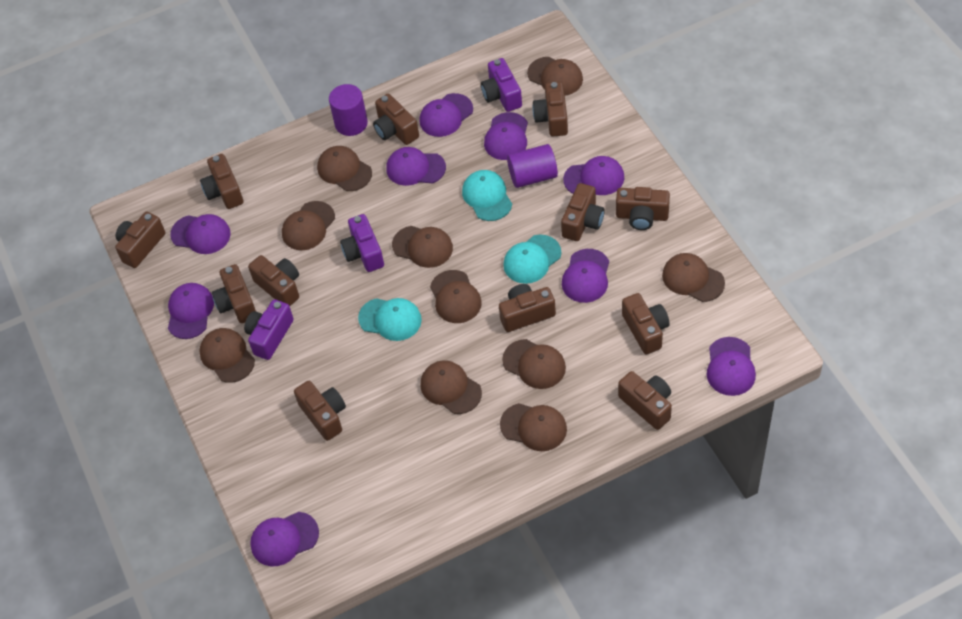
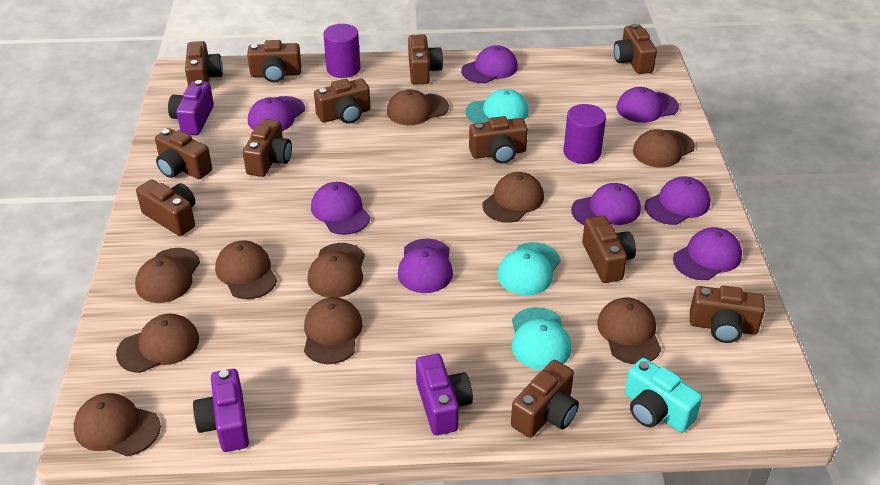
purple cap: [168,283,214,339] [170,214,231,254] [250,512,319,566] [386,147,446,186] [419,93,473,137] [484,112,528,160] [562,249,609,303] [563,156,624,195] [707,337,756,396] = 9 -> [248,96,305,131] [311,182,370,235] [398,238,453,293] [461,45,518,83] [571,183,641,225] [617,87,679,123] [645,177,710,225] [673,227,742,280] = 8
turquoise camera: none = 0 -> [625,358,702,433] = 1

